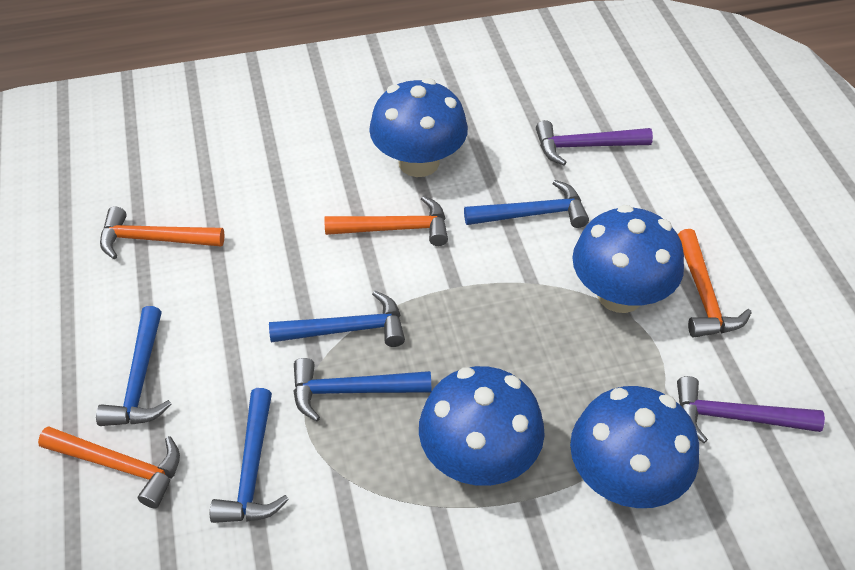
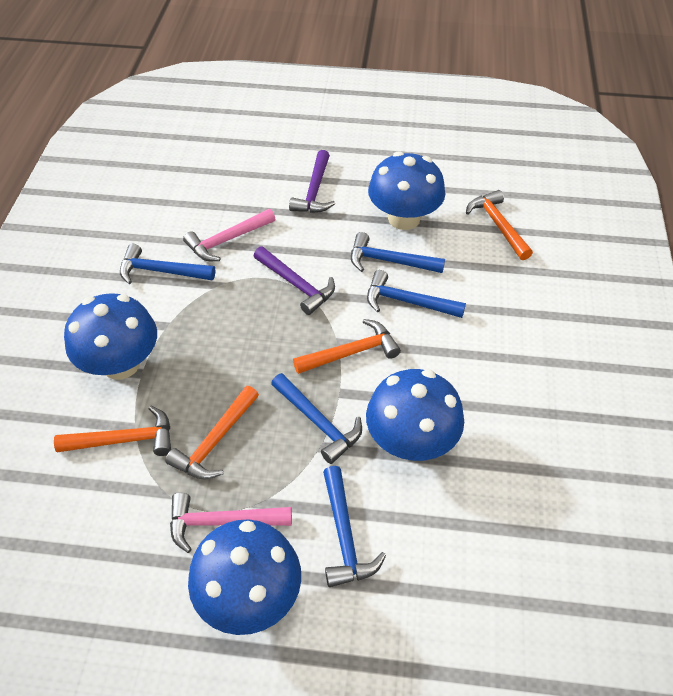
pink hammer: none = 0 -> [170,493,292,553] [183,209,275,261] = 2

